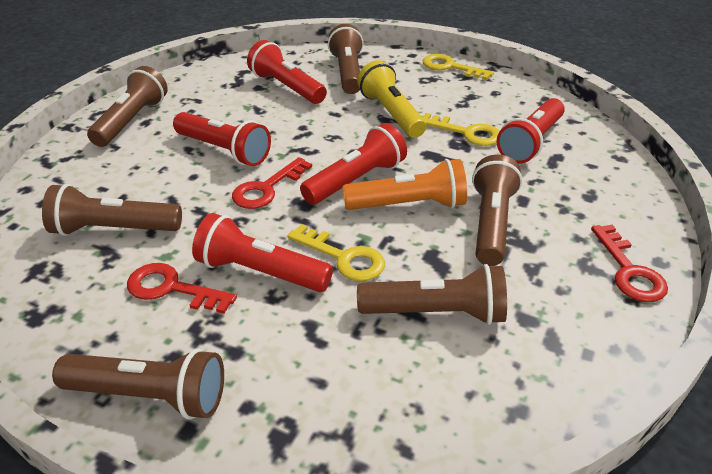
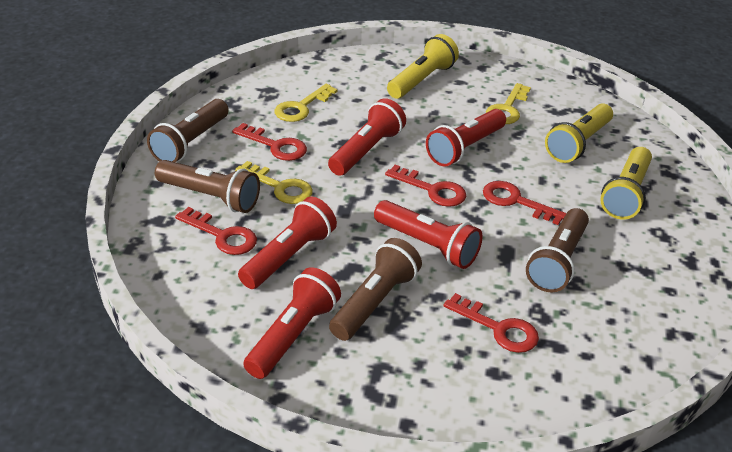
brown flashlight: [42,184,182,236] [52,348,224,419] [87,66,168,147] [328,24,363,94] [357,264,507,325] [472,154,522,266] = 6 -> [147,99,229,162] [155,160,260,213] [329,238,422,341] [526,208,589,293] = 4
orange flashlight: [343,159,467,210] = 1 -> none = 0
red key: [127,263,237,314] [232,157,312,209] [591,225,668,302] = 3 -> [175,207,257,255] [232,123,307,161] [385,165,466,207] [444,293,539,353] [483,181,566,225] = 5
yellow flashlight: [357,60,426,138] = 1 -> [387,34,459,99] [545,103,613,163] [600,147,652,220] = 3

